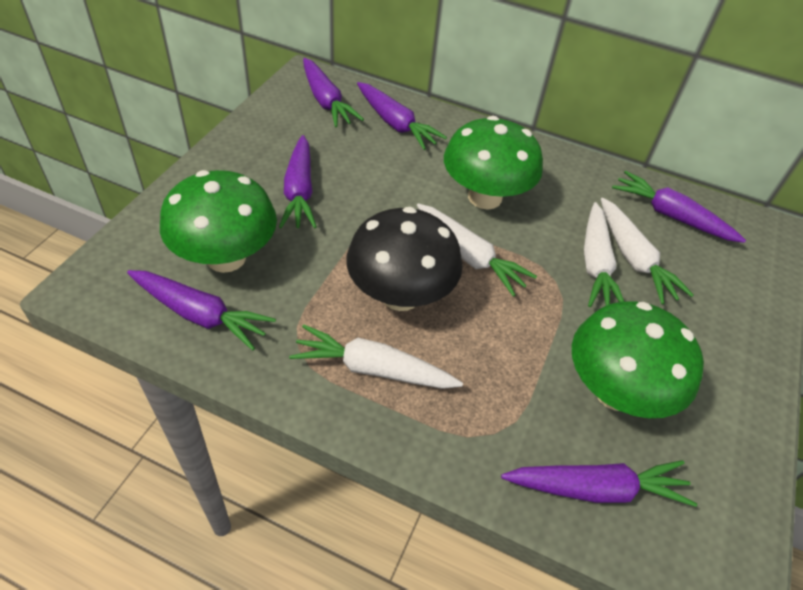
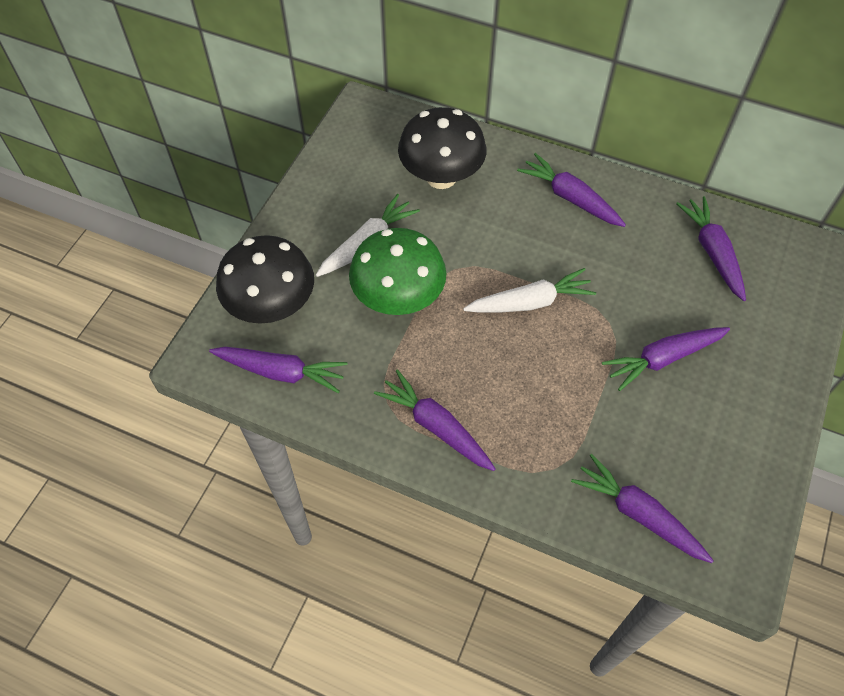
black mushroom: [346,207,463,311] = 1 -> [216,235,314,324] [398,107,486,189] = 2
green mushroom: [160,170,277,273] [444,116,543,209] [572,301,704,418] = 3 -> [349,228,446,315] = 1
white carrot: [289,324,463,389] [417,203,537,297] [584,202,624,307] [601,198,694,304] = 4 -> [316,194,420,277] [463,268,596,313] = 2

